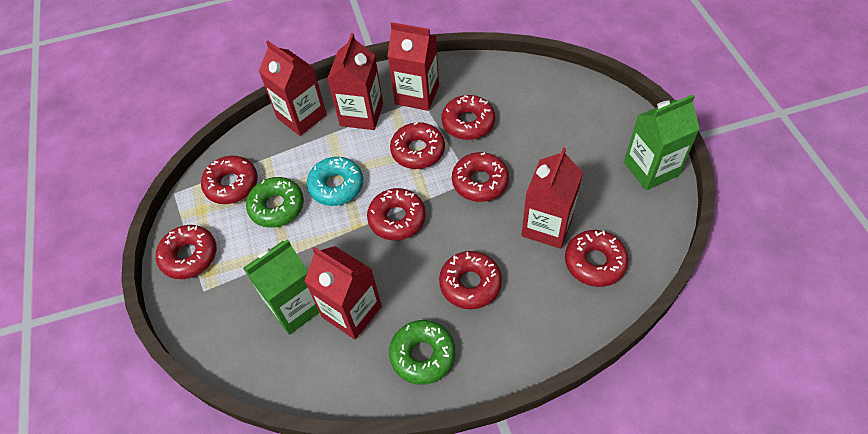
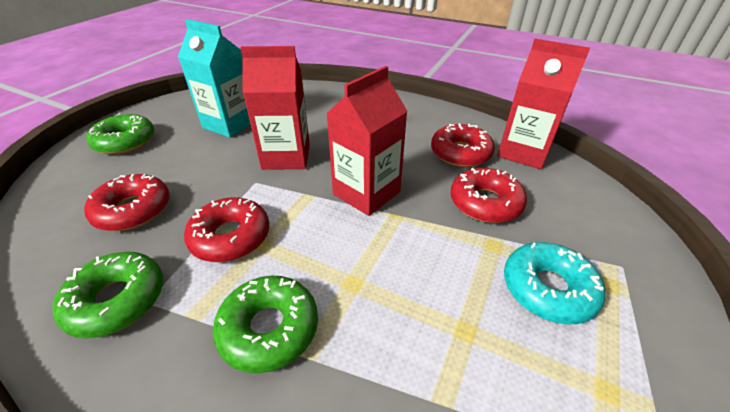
green carton: [243,239,320,335] [624,94,700,190] = 2 -> none = 0
green donut: [246,177,304,228] [389,320,455,385] = 2 -> [53,252,163,338] [87,113,155,155] [213,276,318,373] = 3
red carton: [259,41,327,136] [304,246,382,340] [327,33,383,130] [387,22,439,111] [521,147,583,249] = 5 -> [240,46,310,170] [327,66,408,216] [497,39,590,169] = 3
red donut: [156,225,217,279] [201,156,258,204] [367,188,426,240] [390,122,445,169] [439,251,502,309] [442,95,495,140] [452,152,509,202] [565,230,629,287] = 8 -> [84,174,169,231] [184,197,269,262] [431,123,495,167] [450,168,527,223] = 4
turquoise carton: none = 0 -> [178,19,251,138] = 1

